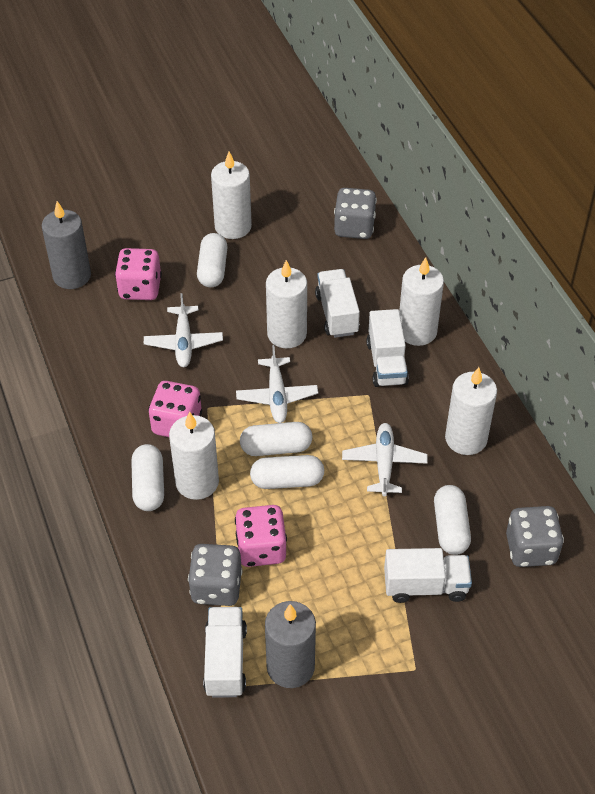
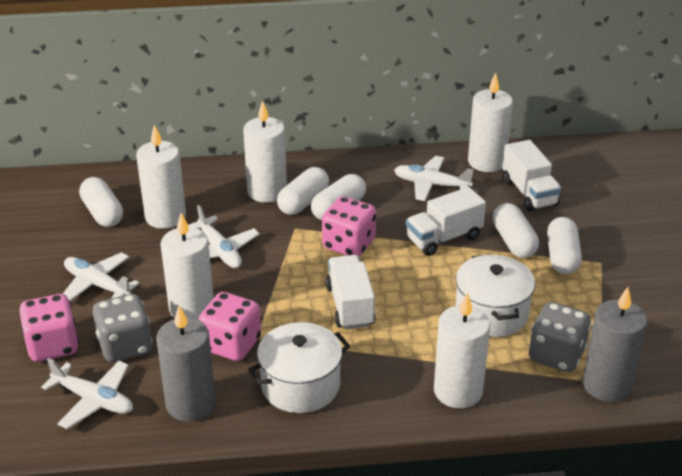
grey dice: [188,544,242,606] [334,188,377,239] [506,506,564,567] = 3 -> [93,294,153,362] [529,302,591,372] = 2
white plane: [144,293,223,367] [236,345,318,423] [342,423,428,496] = 3 -> [41,358,133,429] [63,252,140,301] [188,205,260,268] [394,156,474,201] = 4
white pot: none = 0 -> [248,322,350,413] [455,254,535,337] = 2
white truck: [203,607,247,698] [315,269,360,338] [366,309,409,387] [384,548,472,603] = 4 -> [326,255,375,330] [406,187,486,256] [502,140,562,212] = 3

